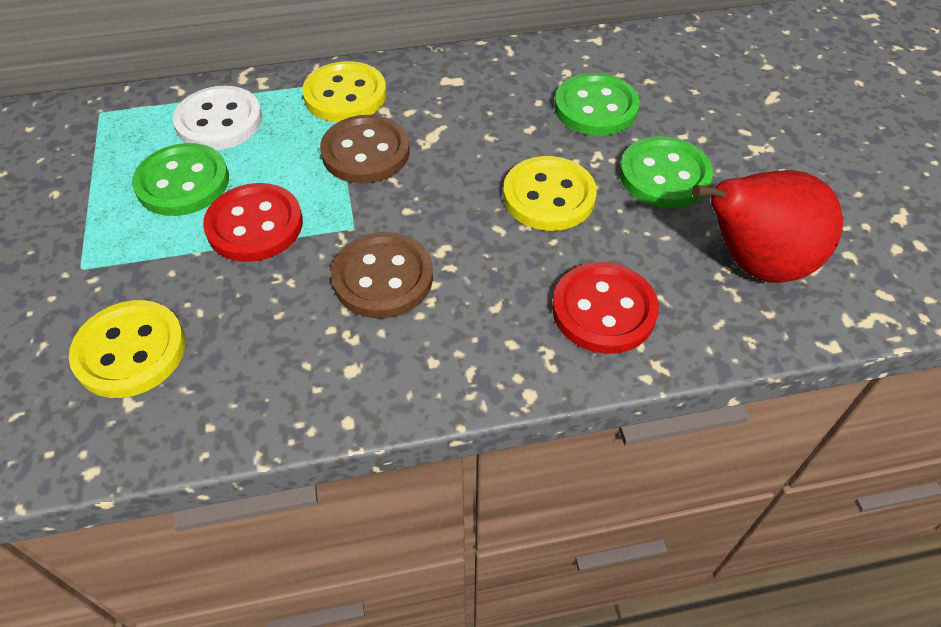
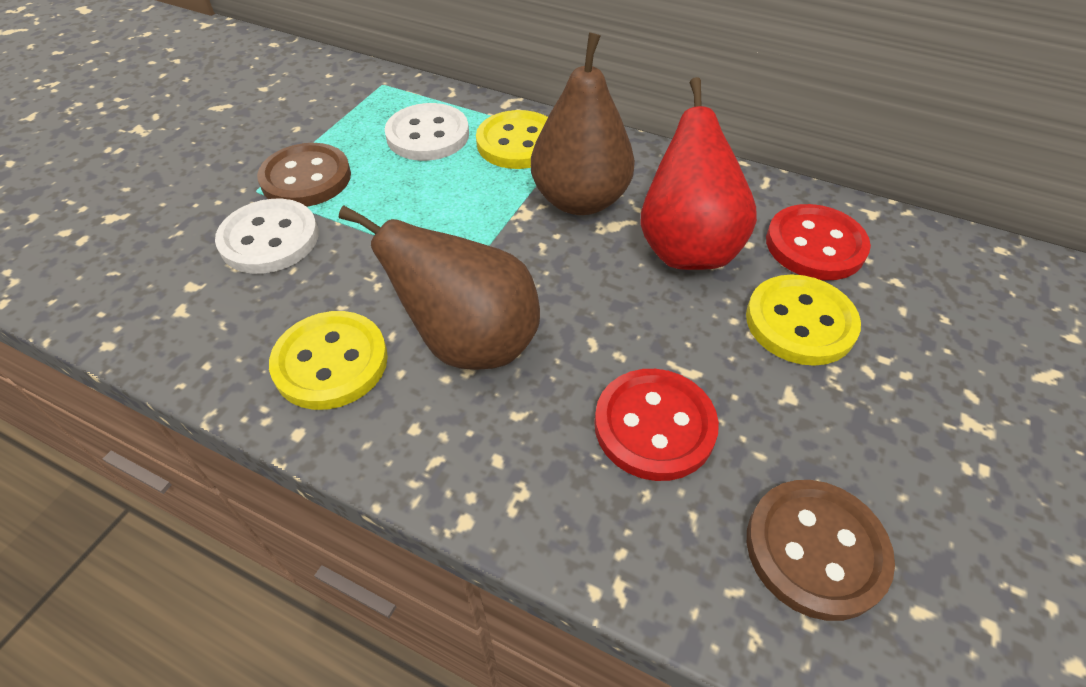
brown pear: none = 0 -> [339,206,540,370] [531,33,635,215] = 2
green button: [132,143,229,216] [554,73,640,136] [619,136,713,208] = 3 -> none = 0
white button: [173,86,262,150] = 1 -> [215,199,319,274] [385,103,469,161] = 2

